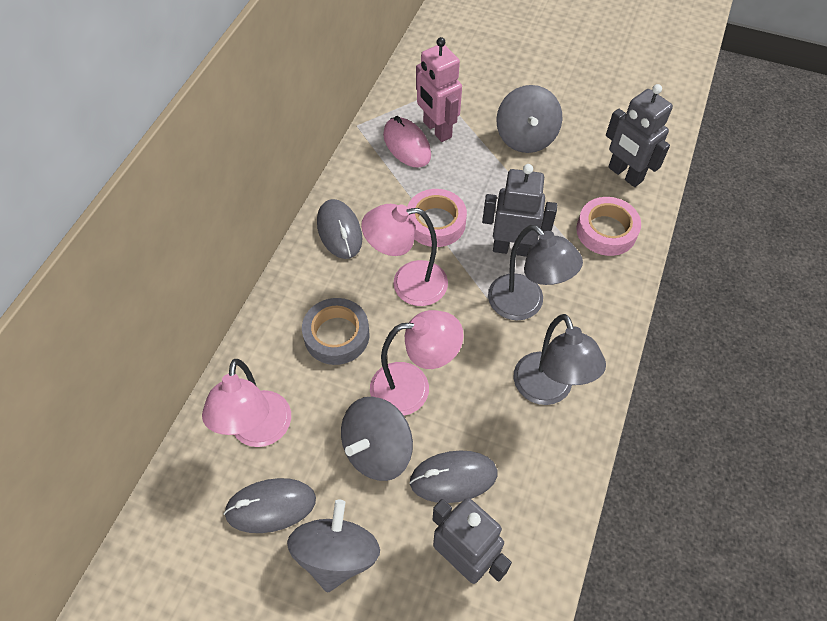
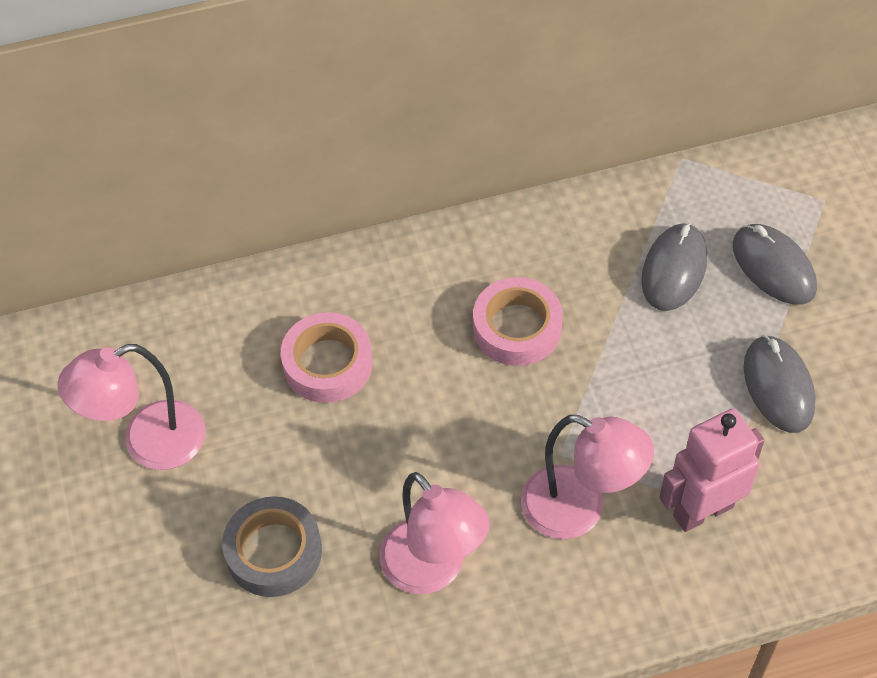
grey lamp: [488,225,583,320] [514,314,606,405] = 2 -> none = 0
grey robot: [433,498,512,584] [482,164,557,257] [606,84,673,187] = 3 -> none = 0
grey spinning top: [287,500,380,592] [341,397,413,481] [496,85,562,153] = 3 -> none = 0
pink mouse: [383,116,431,168] = 1 -> none = 0

